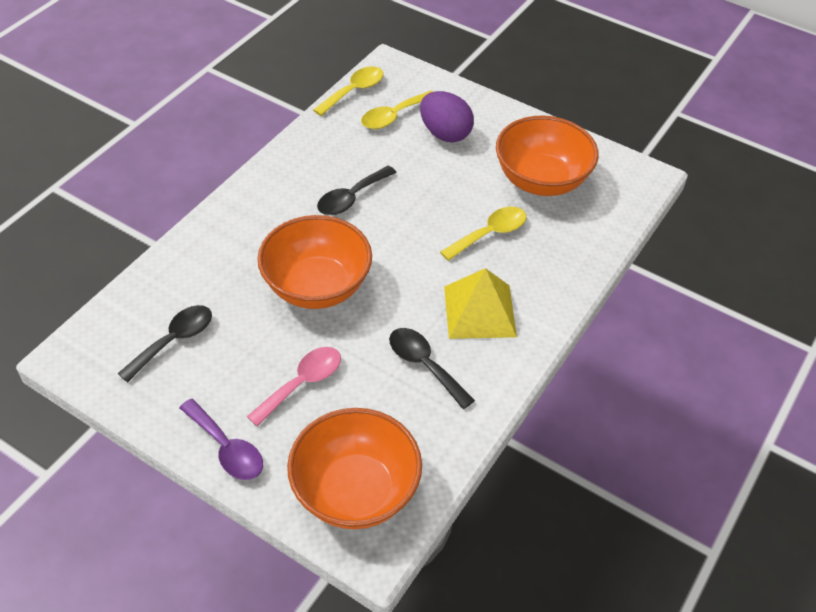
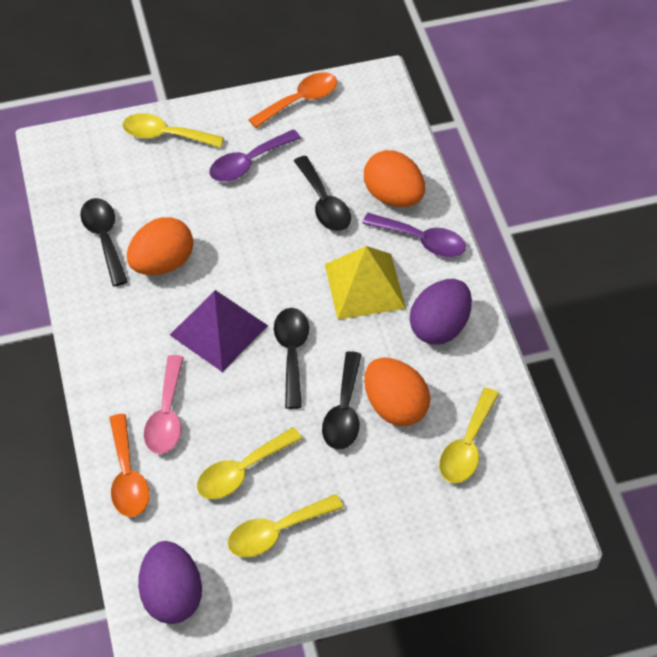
black spoon: [117,305,212,382] [317,166,397,215] [389,328,475,409] = 3 -> [80,198,128,286] [274,308,309,409] [294,156,351,231] [322,351,362,450] = 4
orange bowl: [257,215,372,309] [287,408,422,529] [496,116,599,196] = 3 -> none = 0
orange egg: none = 0 -> [127,217,193,275] [364,150,425,207] [364,357,430,426] = 3
orange spoon: none = 0 -> [110,414,150,517] [248,72,337,128] = 2
purple egg: [420,91,474,142] = 1 -> [138,541,202,624] [410,279,472,345] = 2
purple pyramid: none = 0 -> [170,290,268,372] = 1
purple spoon: [180,399,263,480] = 1 -> [210,129,301,182] [362,213,466,257] = 2
yellow spoon: [313,66,383,116] [361,91,433,129] [440,207,526,261] = 3 -> [123,113,224,148] [197,427,302,499] [228,494,344,557] [439,388,499,483] = 4

